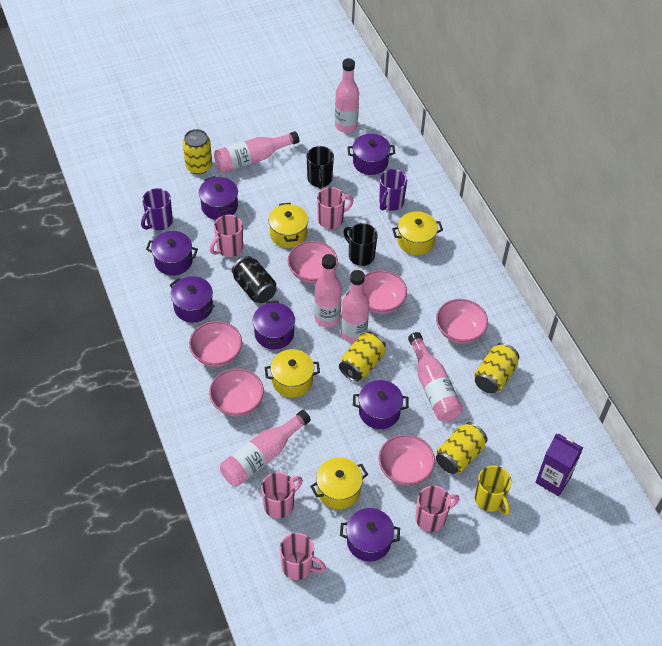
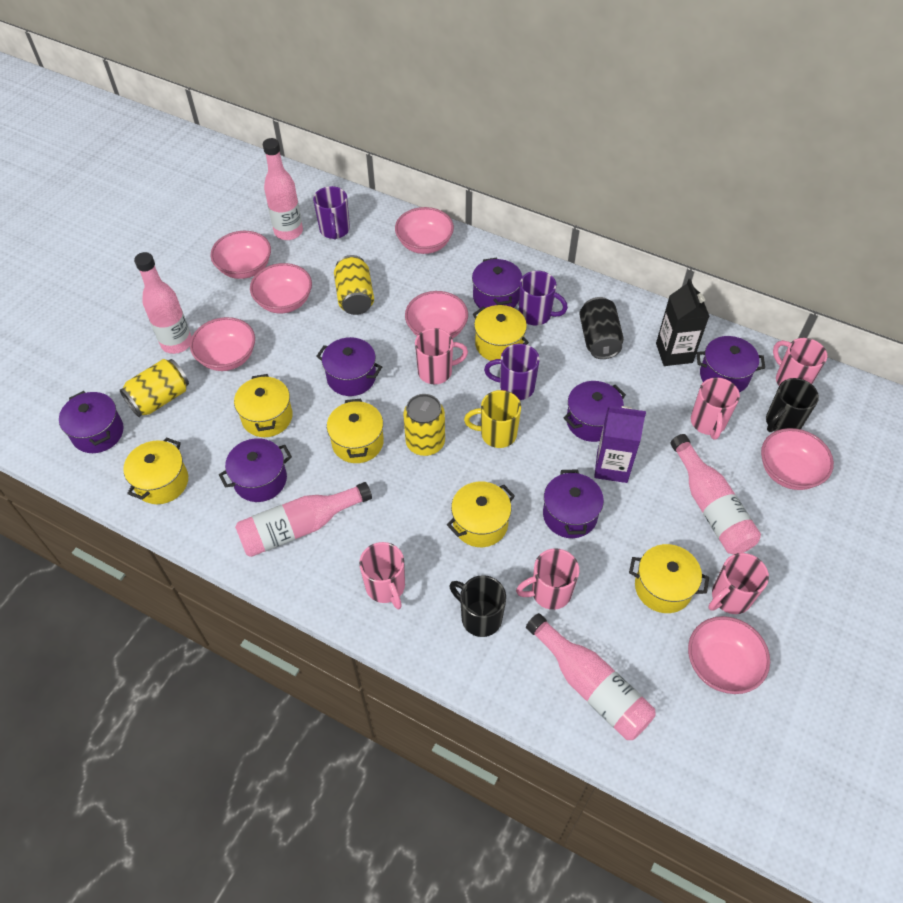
black carton: none = 0 -> [656,279,709,366] = 1
pink bottle: [214,131,299,173] [220,410,311,486] [314,254,342,328] [335,58,359,133] [341,270,369,343] [408,332,463,422] = 6 -> [134,252,192,354] [235,482,372,557] [263,138,303,240] [526,613,656,740] [670,434,761,554] = 5
pink bowl: [189,321,242,367] [209,368,264,417] [288,241,338,283] [363,270,407,314] [379,434,435,486] [436,299,488,344] = 6 -> [190,317,255,371] [210,231,271,279] [250,263,312,313] [395,207,454,254] [405,291,468,339] [688,616,770,694] [761,428,834,490] = 7
pink mug: [210,215,243,257] [261,472,303,519] [280,533,326,580] [317,187,354,229] [415,486,459,532] = 5 -> [359,542,405,609] [415,328,468,384] [516,549,579,610] [691,377,740,440] [708,553,769,614] [773,338,827,386] = 6
purple mug: [141,188,173,230] [379,169,407,211] = 2 -> [313,186,350,240] [484,344,540,400] [519,271,568,326] = 3
yellow can: [183,129,212,174] [339,332,386,382] [436,422,488,474] [474,343,519,394] = 4 -> [120,359,189,417] [334,255,374,315] [403,394,445,456] = 3
yellow pot: [265,349,320,398] [268,203,308,248] [310,457,368,509] [392,211,443,255] = 4 -> [123,437,188,504] [234,374,293,437] [327,399,384,463] [447,482,515,547] [473,305,529,361] [629,544,709,613] = 6

